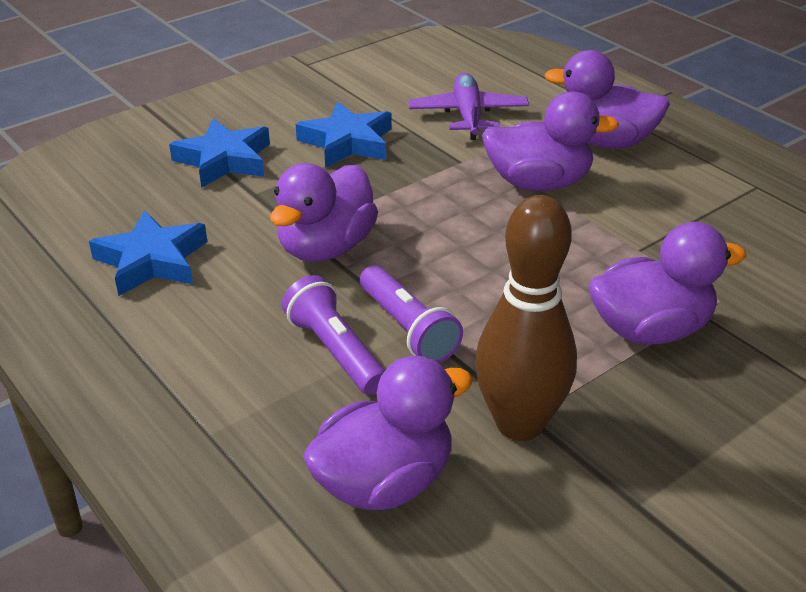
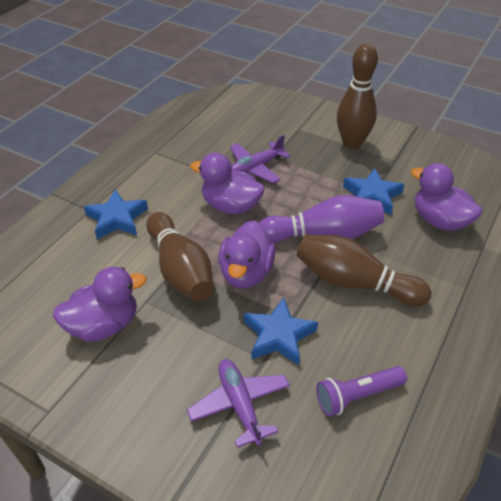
brown bowling pin: [475,195,577,441] = 1 -> [147,212,213,301] [296,234,431,306] [337,44,378,149] = 3
purple bowling pin: none = 0 -> [259,195,384,243] = 1
purple duck: [270,163,378,262] [303,356,473,511] [482,92,619,191] [544,50,670,149] [589,222,747,345] = 5 -> [53,267,146,342] [190,153,265,214] [218,220,276,288] [411,163,482,231] = 4
purple flashlight: [282,275,385,395] [360,265,463,363] = 2 -> [316,366,407,416] = 1
purple plane: [408,73,529,140] = 1 -> [187,359,290,448] [230,135,290,184] = 2

